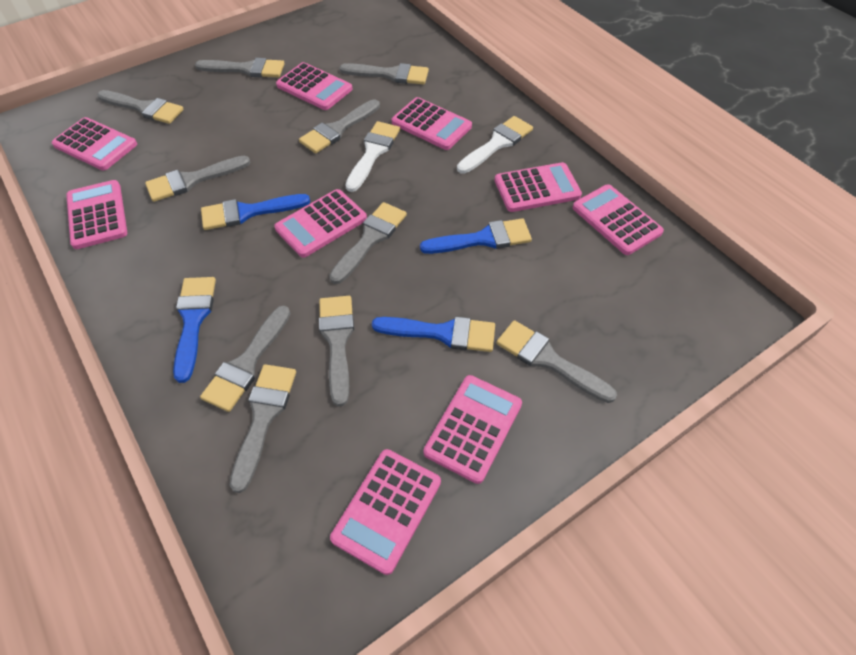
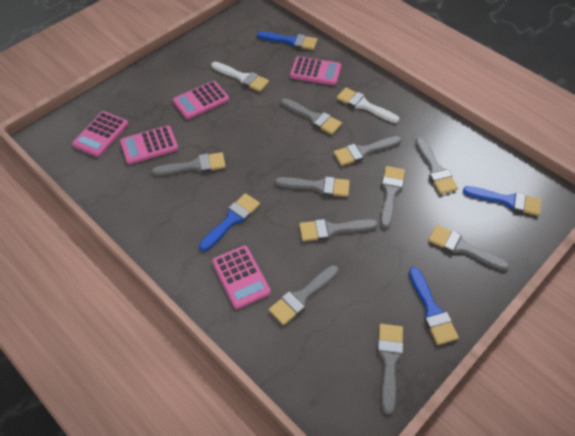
pink calculator: [52,117,137,170] [66,180,127,249] [274,189,367,258] [276,62,352,110] [330,449,441,575] [392,97,472,150] [424,375,522,484] [494,162,582,212] [572,184,664,255] = 9 -> [72,111,128,157] [120,126,178,164] [173,81,229,119] [212,246,271,309] [290,56,341,85] = 5

